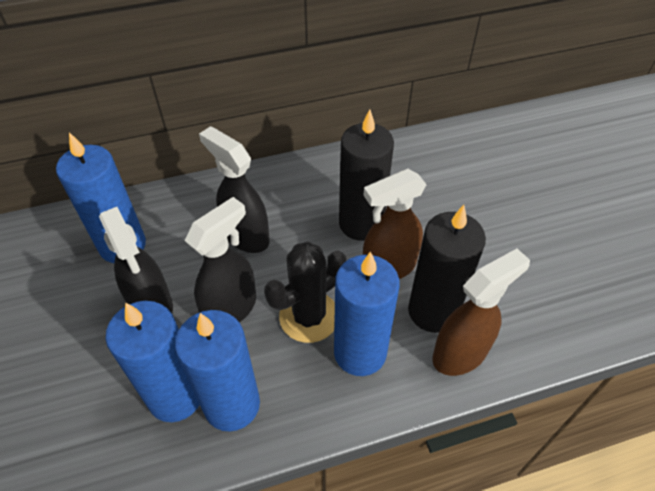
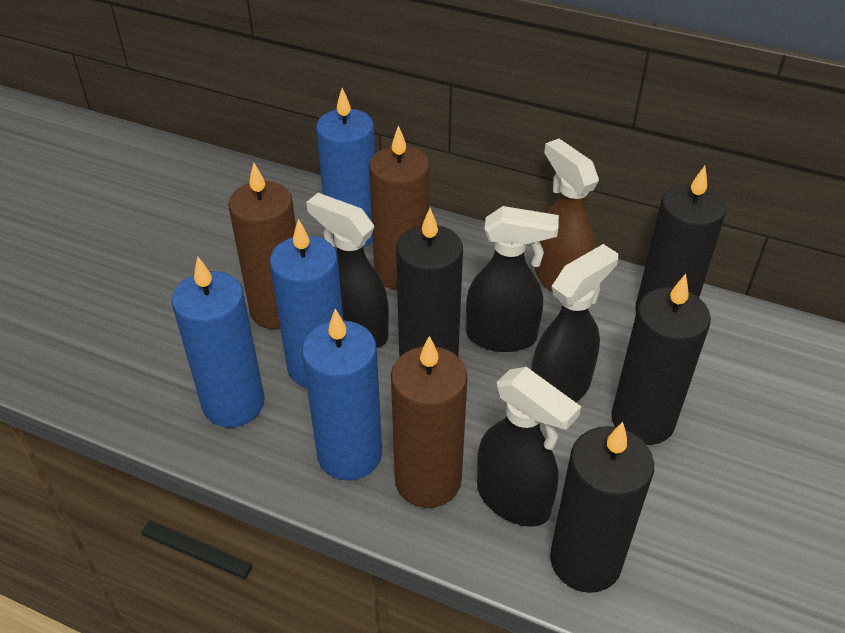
black cactus: [264,242,347,343] = 1 -> none = 0
black candle: [339,109,394,241] [408,205,486,333] = 2 -> [396,208,463,357] [550,422,654,593] [611,274,711,445] [636,166,727,312] = 4
black spray bottle: [99,207,173,313] [185,197,256,322] [199,126,270,253] = 3 -> [306,193,389,348] [466,206,559,352] [477,367,581,527] [531,244,618,402] = 4
brown candle: none = 0 -> [228,162,296,329] [369,125,430,290] [391,336,468,508] = 3
brown spray bottle: [363,169,427,279] [432,248,530,376] = 2 -> [535,139,599,293] = 1

